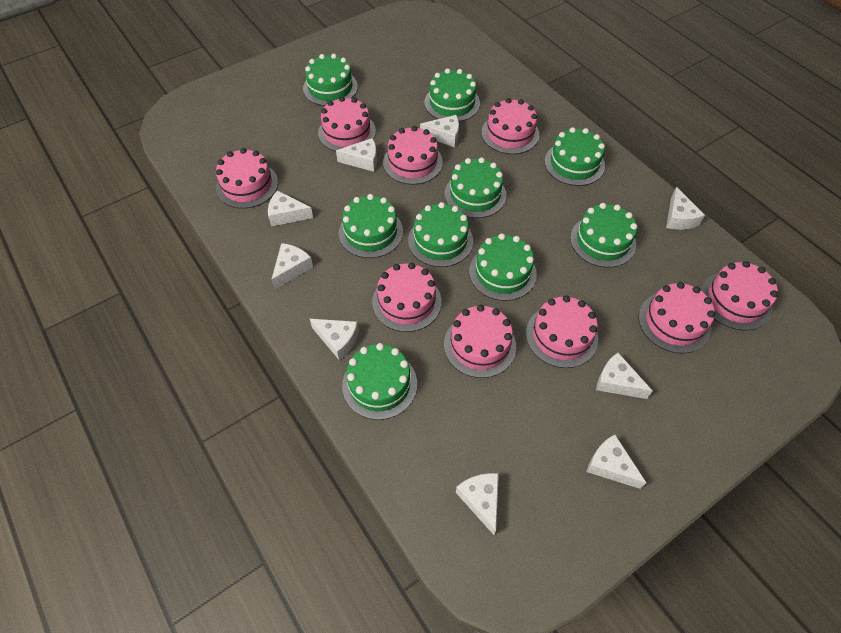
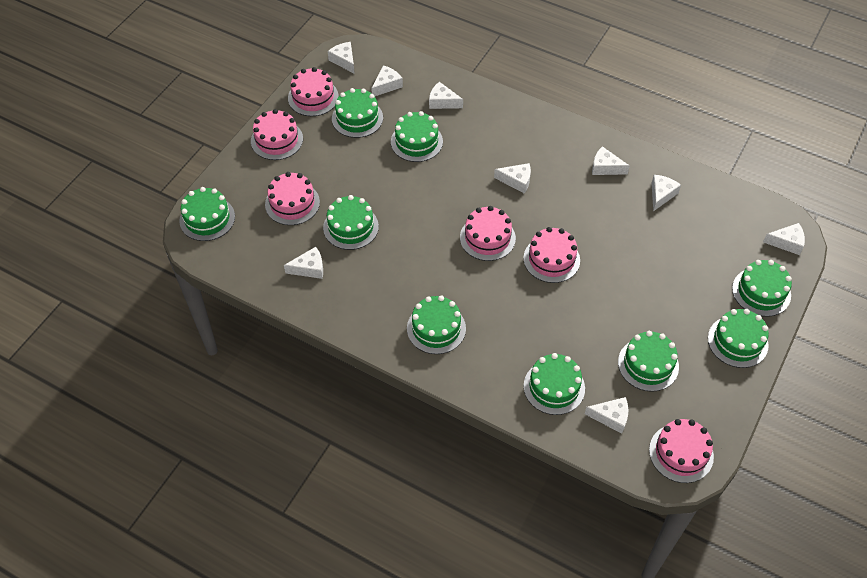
pink cake: [216,148,278,209] [318,96,376,151] [372,262,442,332] [383,126,443,185] [444,304,516,378] [482,98,539,154] [526,295,598,368] [639,282,715,354] [701,261,778,331] = 9 -> [251,109,303,160] [265,172,320,225] [288,67,339,116] [460,206,516,261] [523,227,580,283] [649,419,714,483] = 6

